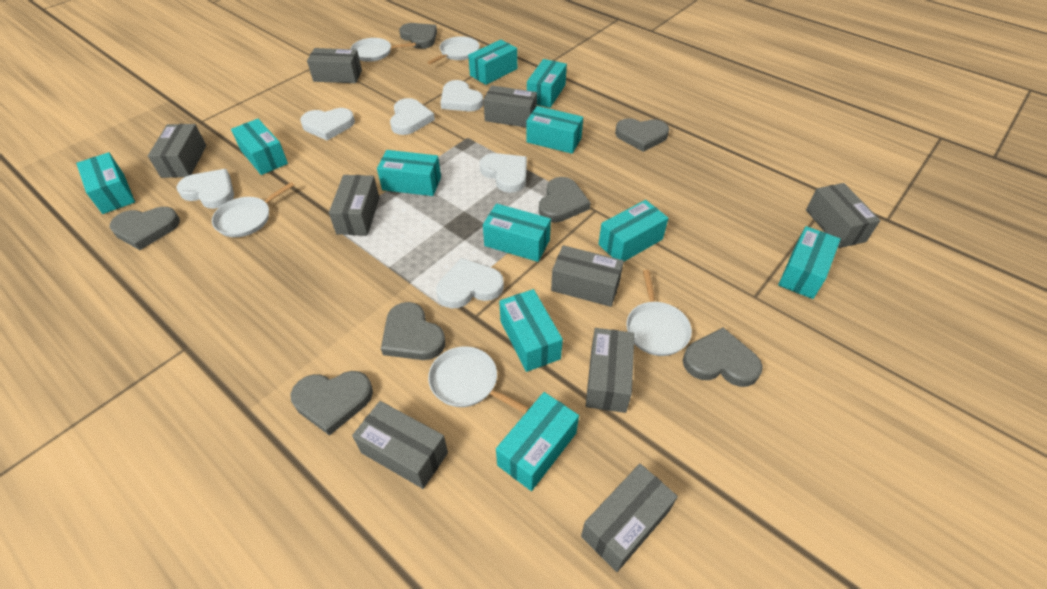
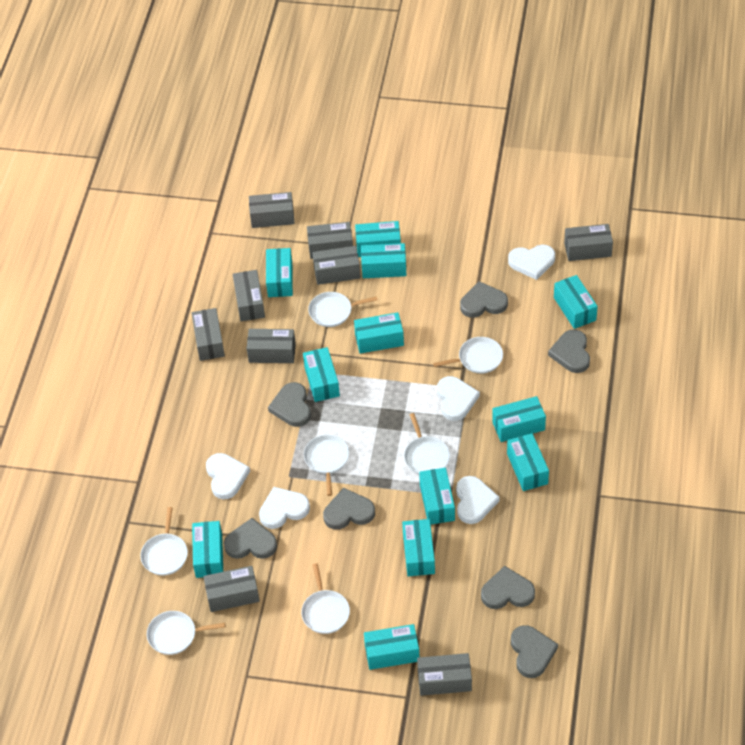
turquoise box: [76,152,135,214] [231,119,288,175] [377,150,441,196] [468,40,517,85] [483,204,551,262] [496,392,579,491] [499,289,563,372] [526,106,583,154] [527,59,567,108] [598,200,668,261] [778,226,841,299] = 11 -> [192,521,223,578] [266,248,293,297] [303,347,340,402] [354,312,404,354] [355,221,401,257] [361,243,406,278] [364,624,419,670] [402,519,435,576] [419,468,455,525] [492,396,546,442] [507,433,549,491] [554,275,598,329] = 12
white heart: [176,169,234,209] [300,108,355,141] [390,98,435,135] [436,258,504,308] [441,80,483,111] [480,153,527,193] = 6 -> [206,453,250,499] [259,487,310,529] [437,376,480,421] [456,476,500,524] [508,245,555,280] = 5
white pan: [212,182,295,237] [350,38,416,62] [427,36,480,64] [428,346,530,414] [626,270,692,356] = 5 -> [140,507,188,576] [147,611,225,655] [301,563,350,634] [304,435,349,496] [308,292,377,327] [404,413,450,474] [433,337,503,374] = 7

